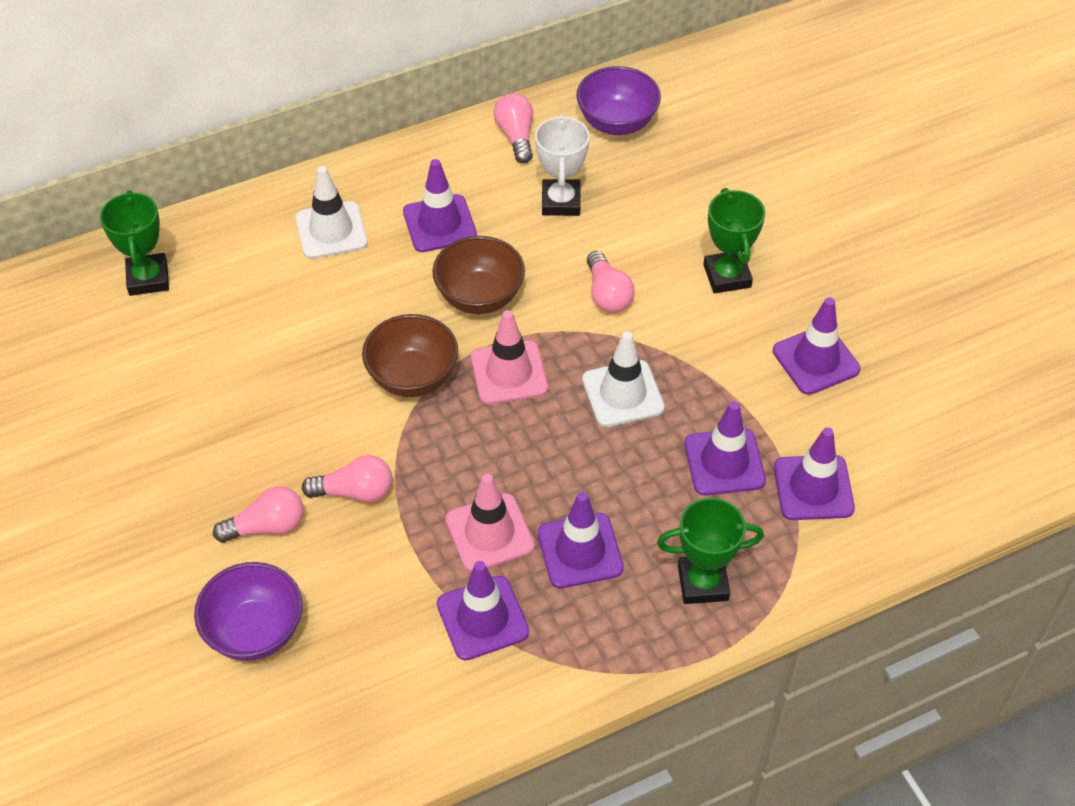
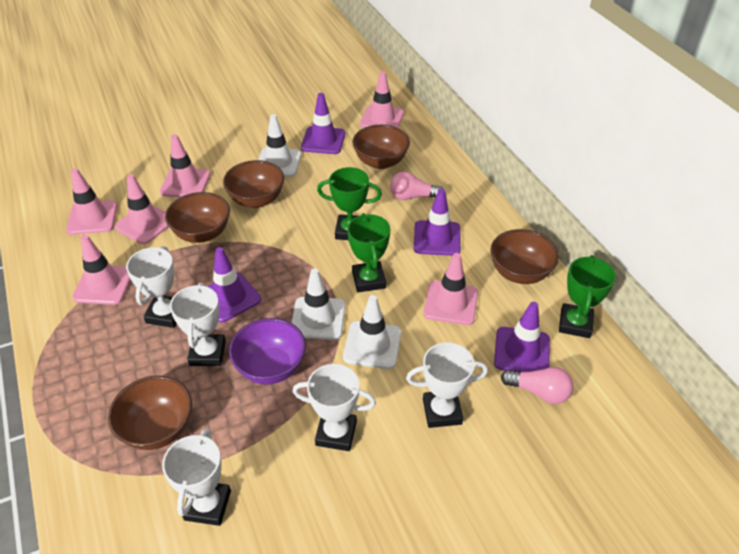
brown bowl: [362,314,458,397] [432,236,525,314] = 2 -> [108,376,192,450] [165,192,230,243] [223,160,284,208] [352,125,410,169] [491,229,559,284] = 5
pink light bulb: [213,486,304,543] [302,455,392,503] [493,93,533,163] [587,251,635,313] = 4 -> [390,172,443,200] [501,367,573,404] = 2
pink traffic cone: [445,474,535,572] [471,310,548,405] = 2 -> [66,168,117,235] [72,235,131,305] [115,174,169,244] [160,134,211,197] [360,71,404,128] [423,253,478,325] = 6
purple bowl: [194,562,303,661] [577,66,661,135] = 2 -> [229,318,306,384] = 1
purple traffic cone: [403,159,477,252] [437,561,529,661] [538,492,624,588] [684,401,766,495] [773,297,861,395] [774,427,855,520] = 6 -> [207,247,261,322] [301,93,345,154] [414,189,461,256] [494,302,550,372] = 4
white traffic cone: [295,166,368,259] [582,331,665,427] = 2 -> [258,114,302,177] [291,268,346,340] [343,295,401,369] = 3
white trophy: [535,114,590,216] = 1 -> [126,246,176,328] [162,428,231,526] [170,283,226,366] [292,364,376,451] [406,342,488,428] = 5

